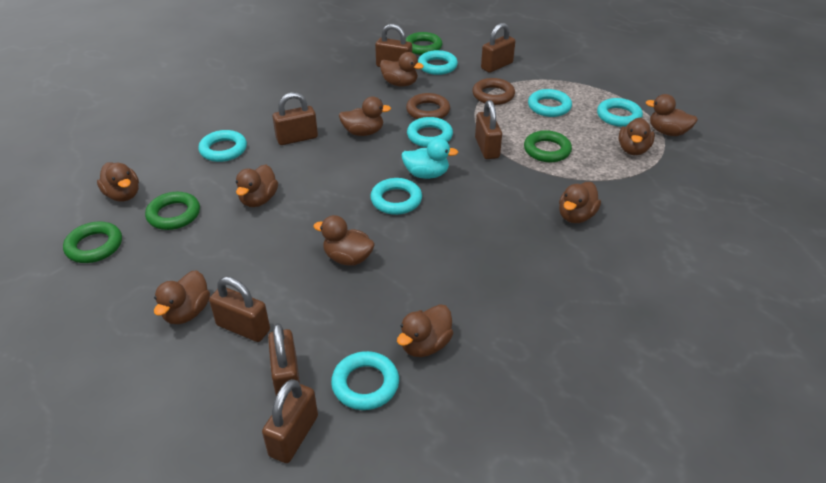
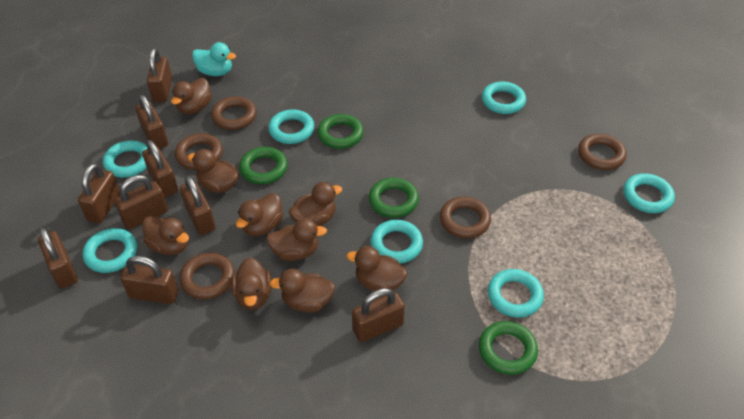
brown duck: [97,162,139,202] [154,270,210,324] [236,165,278,207] [313,215,375,266] [339,96,391,136] [380,52,424,87] [397,304,453,357] [559,182,601,223] [618,118,655,155] [646,94,698,136] = 10 -> [142,216,189,255] [171,78,212,114] [187,149,239,193] [231,257,272,310] [236,193,283,236] [266,218,327,261] [270,269,335,312] [289,182,342,226] [347,246,407,291] = 9
brown padlock: [209,277,270,342] [262,379,318,463] [268,323,300,396] [273,92,318,145] [375,24,412,67] [475,100,502,159] [481,23,515,73] = 7 -> [38,227,78,289] [78,163,120,223] [114,175,168,229] [120,256,179,304] [135,95,168,149] [142,140,178,197] [147,48,172,102] [180,176,216,235] [352,288,405,342] = 9
brown ring: [406,93,450,119] [472,78,515,105] = 2 -> [175,133,223,170] [180,253,235,299] [211,96,257,130] [440,196,491,238] [578,134,627,170] = 5

